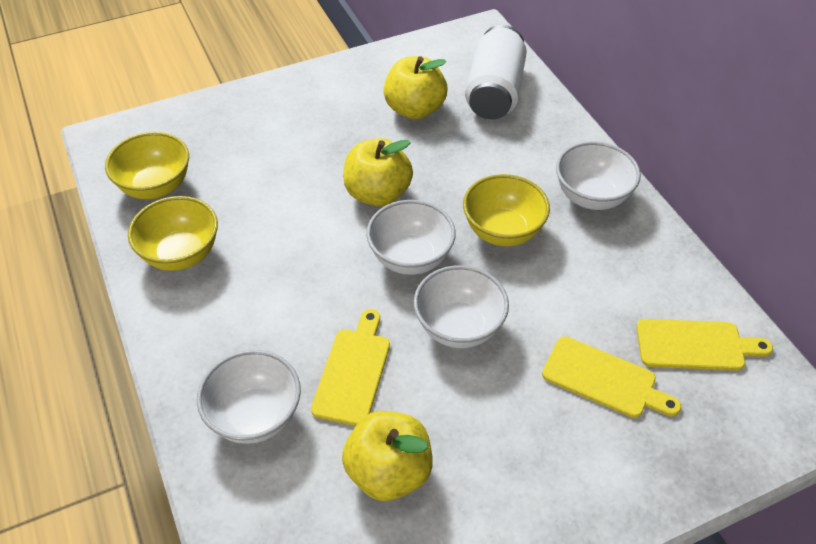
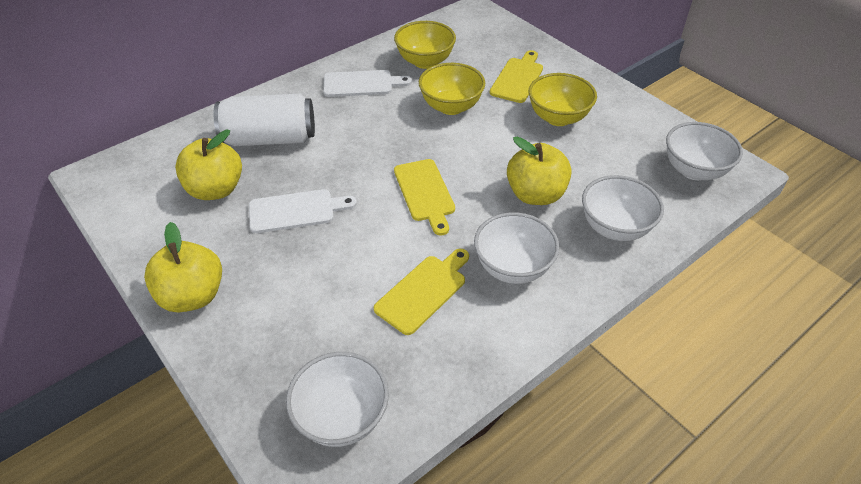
white cutting board: none = 0 -> [249,189,357,233] [323,70,412,97] = 2

